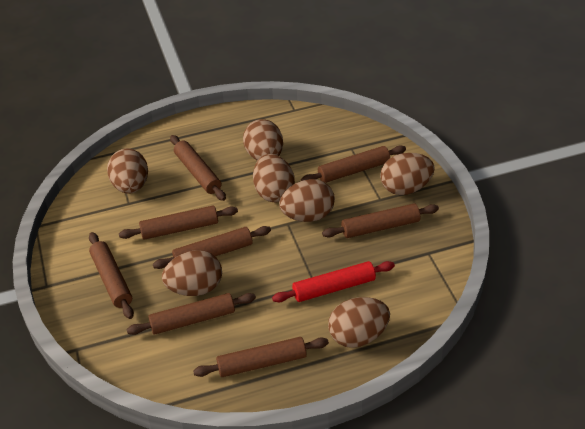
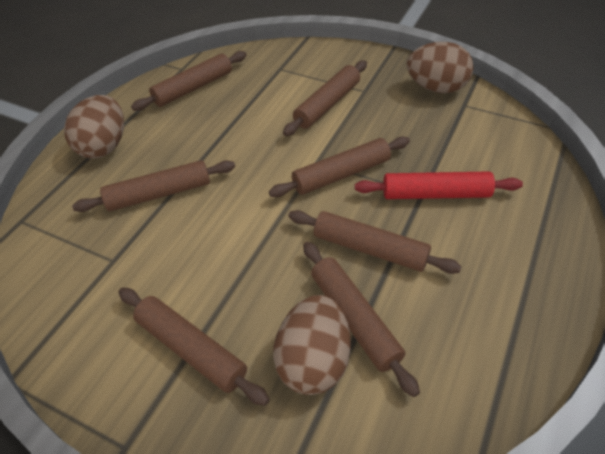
brown egg: [107,148,148,194] [162,250,222,296] [243,119,283,161] [253,154,295,202] [279,179,335,222] [328,297,390,348] [380,153,435,195] = 7 -> [64,95,124,158] [273,295,351,395] [407,42,474,93] = 3
brown rolling pin: [89,232,134,319] [119,206,238,240] [127,293,256,335] [153,226,271,269] [170,135,226,201] [193,337,329,377] [301,145,406,183] [322,204,439,238] = 8 -> [72,160,235,212] [119,288,269,406] [131,51,247,111] [269,136,410,197] [283,60,367,136] [288,210,462,274] [303,242,420,397] = 7

